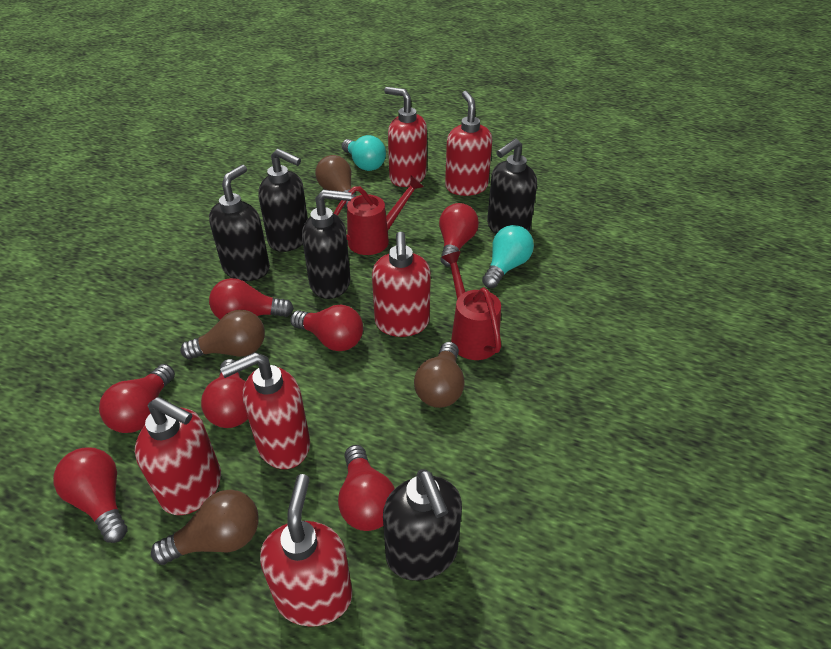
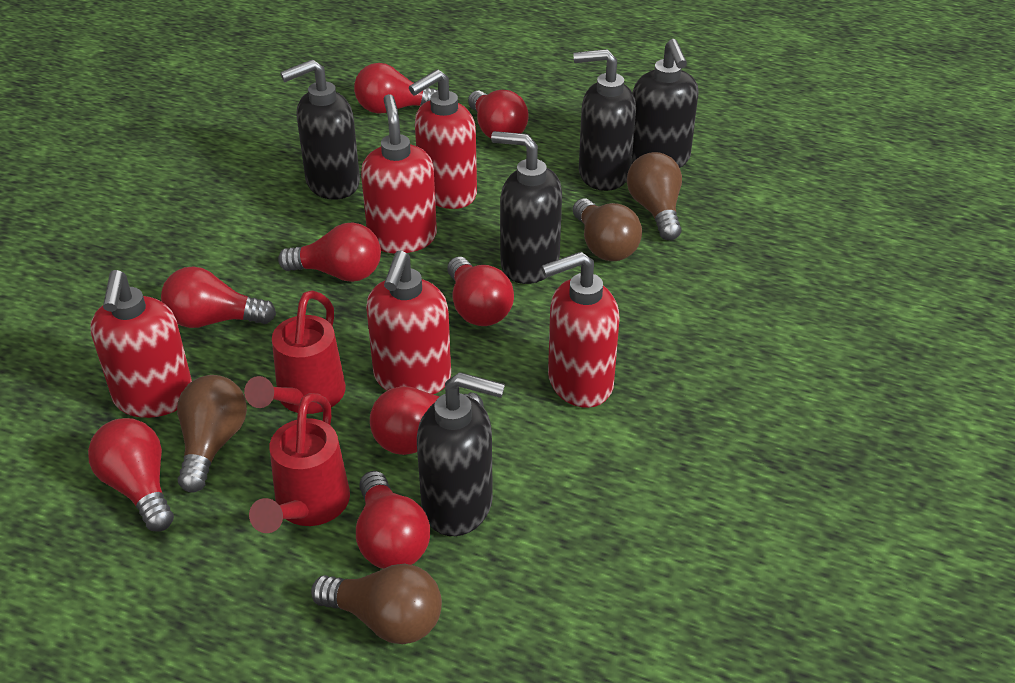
red light bulb: [53,448,127,543] [99,364,175,433] [201,359,248,428] [209,278,294,320] [290,305,363,351] [338,445,395,531] [439,203,479,267] = 7 -> [88,418,174,532] [161,266,276,328] [278,222,381,282] [354,63,438,114] [356,471,430,569] [370,386,484,455] [447,257,514,326] [468,90,529,138] = 8
red soap dispenser: [135,397,221,515] [220,352,310,469] [260,474,352,627] [372,232,431,337] [384,87,427,187] [445,91,492,196] = 6 -> [90,270,192,418] [361,94,437,253] [366,250,451,394] [409,69,477,209] [541,252,620,408] = 5
turquoise light bulb: [342,135,386,171] [482,225,534,288] = 2 -> none = 0

